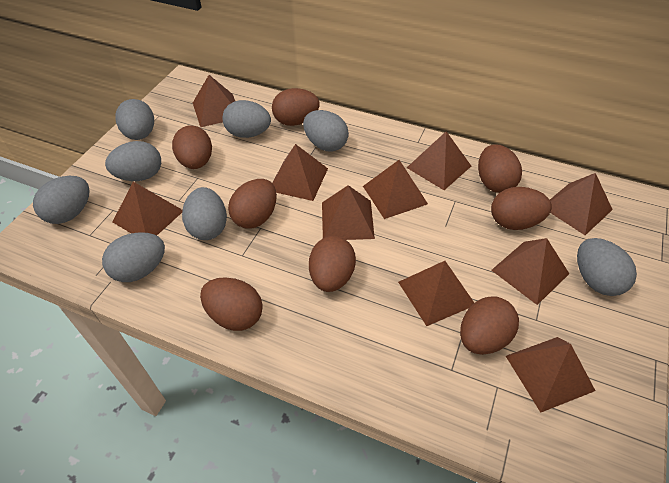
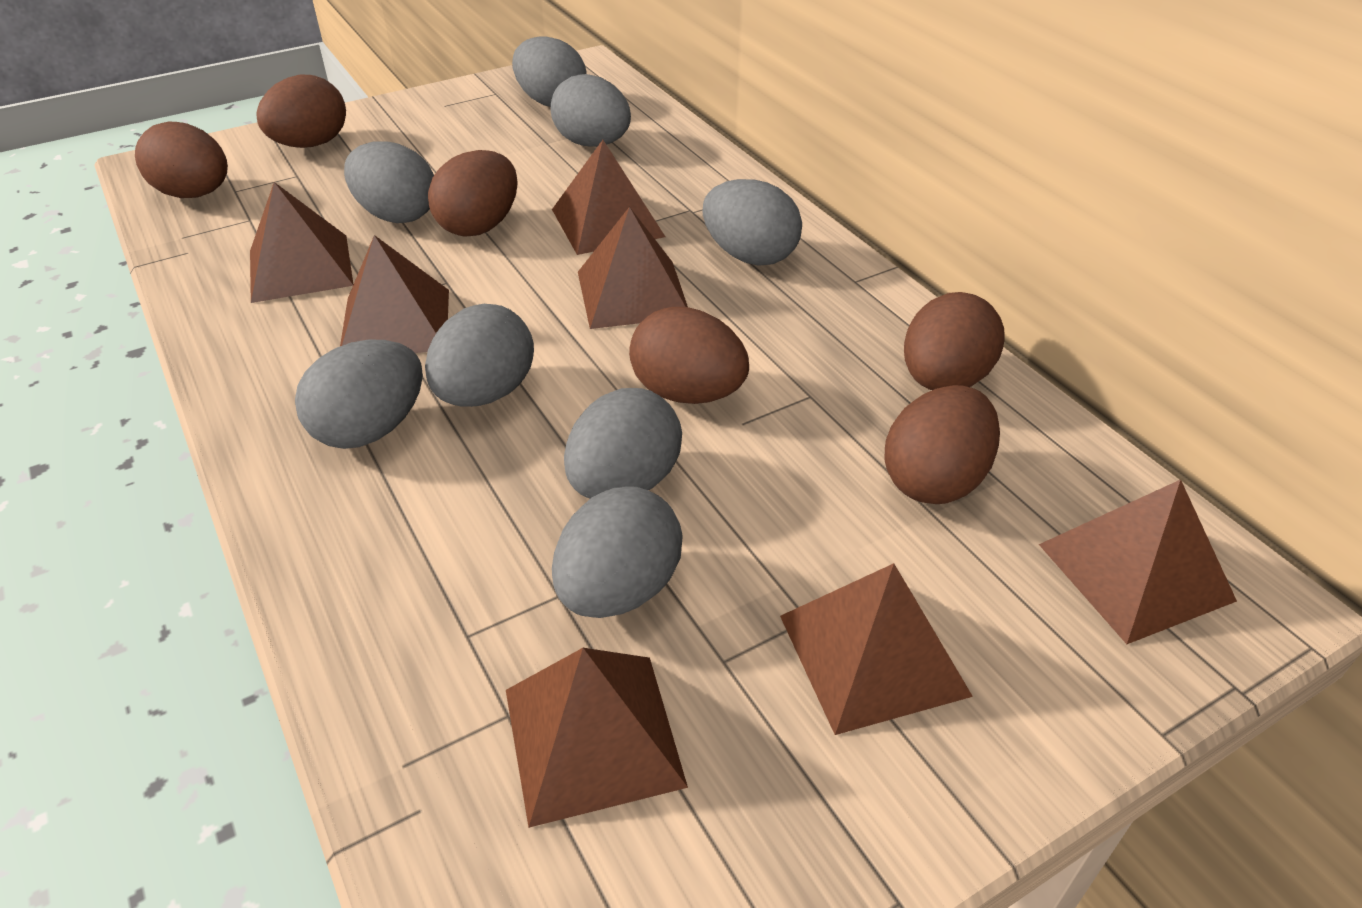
brown egg: [172,125,212,169] [200,277,263,331] [228,179,277,229] [272,88,320,126] [309,236,356,292] [460,296,519,355] [478,144,522,193] [491,187,552,230] = 8 -> [135,122,228,198] [256,75,346,148] [428,150,518,237] [629,307,749,404] [885,385,1000,504] [904,292,1005,390] = 6
brown pyramid: [113,182,182,236] [193,75,235,127] [272,144,328,201] [322,185,375,240] [363,160,428,219] [398,261,474,326] [407,131,471,190] [491,238,569,305] [506,337,596,413] [550,173,613,235] = 10 -> [250,182,353,303] [340,235,449,353] [506,648,688,828] [552,140,665,255] [578,207,688,329] [780,563,973,735] [1039,479,1237,644] = 7

